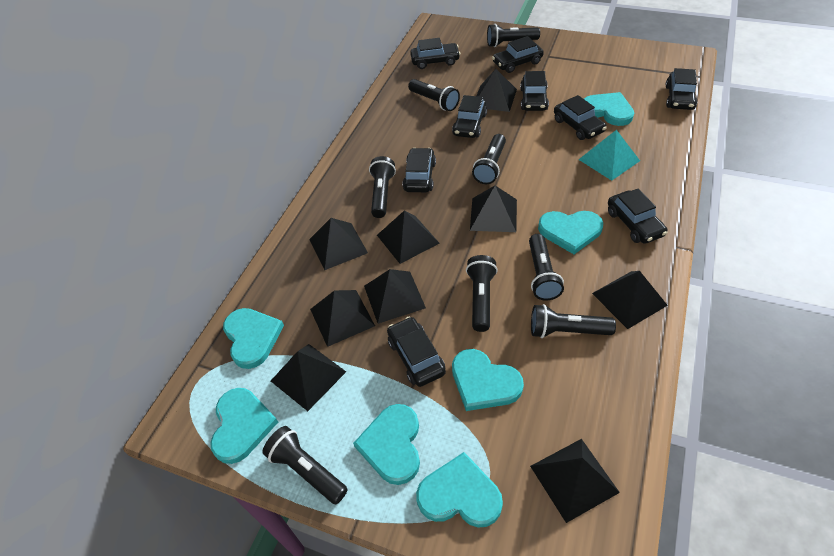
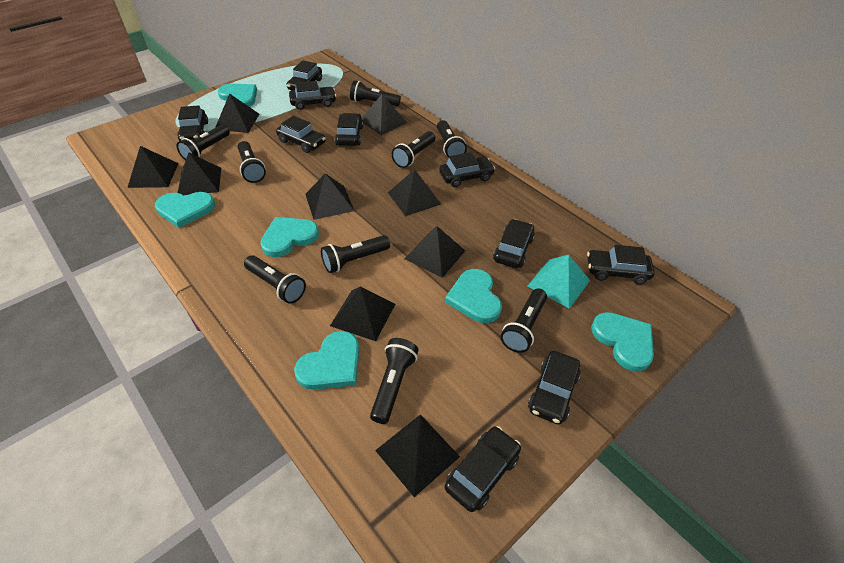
black car: [387,317,446,387] [403,148,436,192] [410,38,460,69] [452,95,487,138] [492,36,544,73] [520,71,549,111] [554,95,607,140] [608,189,667,244] [666,68,697,110] = 9 -> [177,105,208,141] [276,116,326,153] [287,60,322,90] [289,81,336,110] [335,113,363,146] [439,152,495,187] [445,426,521,512] [493,219,535,268] [528,351,581,424] [587,245,654,284] = 10
black flashlight: [262,426,348,504] [369,156,396,218] [408,79,460,111] [466,255,498,332] [472,134,506,184] [487,24,540,47] [529,234,564,301] [531,304,616,338] = 8 -> [177,125,230,160] [238,141,266,183] [244,255,306,304] [321,235,390,273] [350,80,401,106] [370,338,419,424] [392,131,435,168] [437,120,467,158] [500,288,547,353] = 9
turquoise heart: [210,388,278,464] [223,308,284,369] [353,404,420,485] [416,452,503,528] [452,349,524,411] [538,211,603,254] [584,92,634,126] = 7 -> [155,192,215,228] [218,84,257,107] [260,217,319,257] [294,331,360,390] [445,269,502,323] [591,312,654,372] = 6

